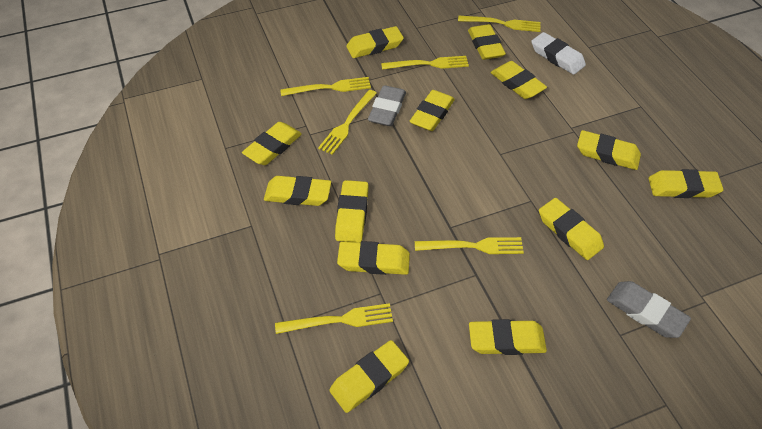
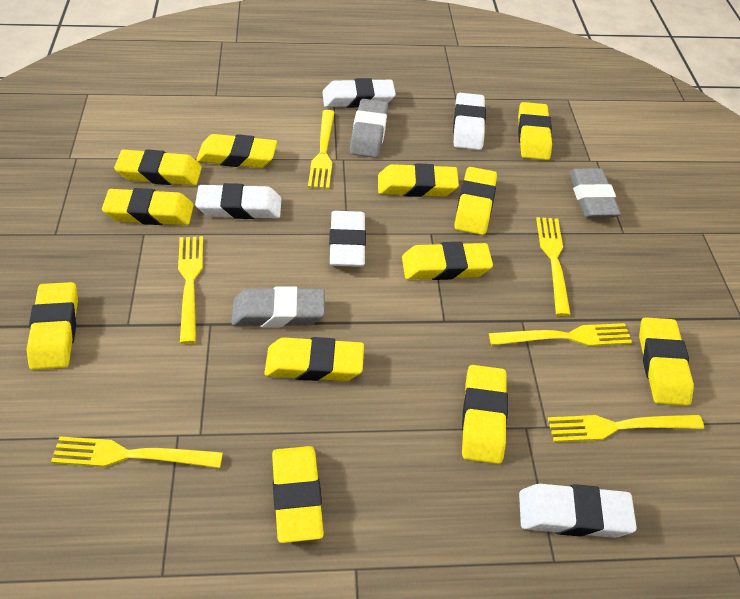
grey eraser: [368,85,406,126] [607,281,691,338] = 2 -> [231,286,325,327] [350,99,388,158] [569,168,621,218] = 3
white eraser: [531,32,586,75] = 1 -> [195,183,281,219] [322,78,396,108] [329,211,366,267] [453,93,486,150] [519,484,637,538] = 5
yellow eraser: [242,122,302,165] [264,176,331,206] [329,340,409,413] [335,180,369,243] [337,241,410,275] [346,26,404,58] [410,90,455,131] [468,24,506,60] [469,319,547,355] [491,61,547,99] [539,198,604,260] [577,130,641,170] [649,169,724,198] = 13 -> [27,282,78,370] [102,188,194,225] [114,149,202,186] [196,134,277,168] [264,337,364,381] [272,446,324,543] [378,163,459,197] [402,242,493,280] [454,167,497,235] [462,365,508,464] [518,102,552,160] [639,317,694,406] = 12

